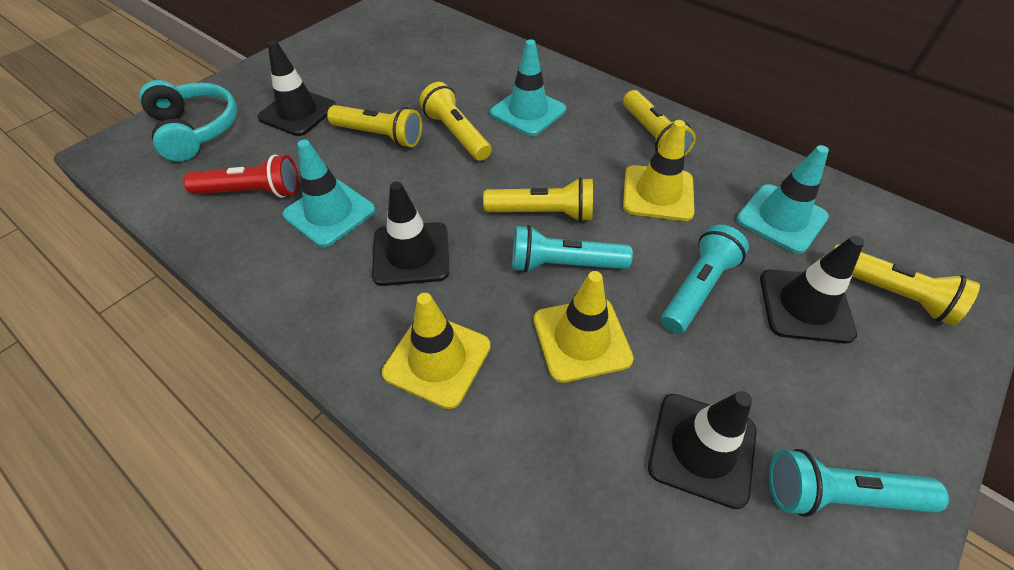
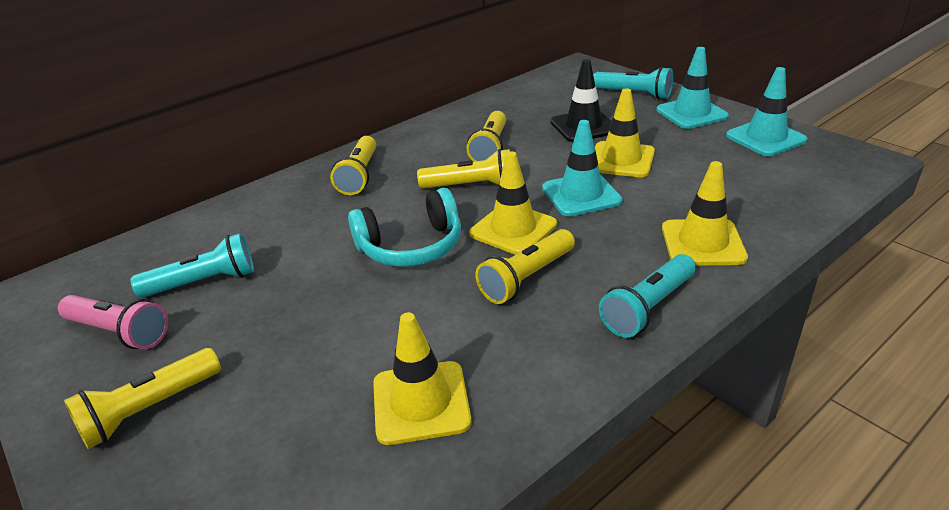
black traffic cone: [257,40,336,136] [372,181,450,286] [648,391,756,509] [760,236,864,344] = 4 -> [551,59,612,142] = 1
pink flashlight: none = 0 -> [58,295,168,349] = 1
red flashlight: [183,154,299,198] = 1 -> none = 0
yellow traffic cone: [382,293,491,409] [534,271,634,383] [623,120,694,221] = 3 -> [373,312,472,445] [469,151,557,255] [595,88,655,177] [662,161,748,266] = 4

